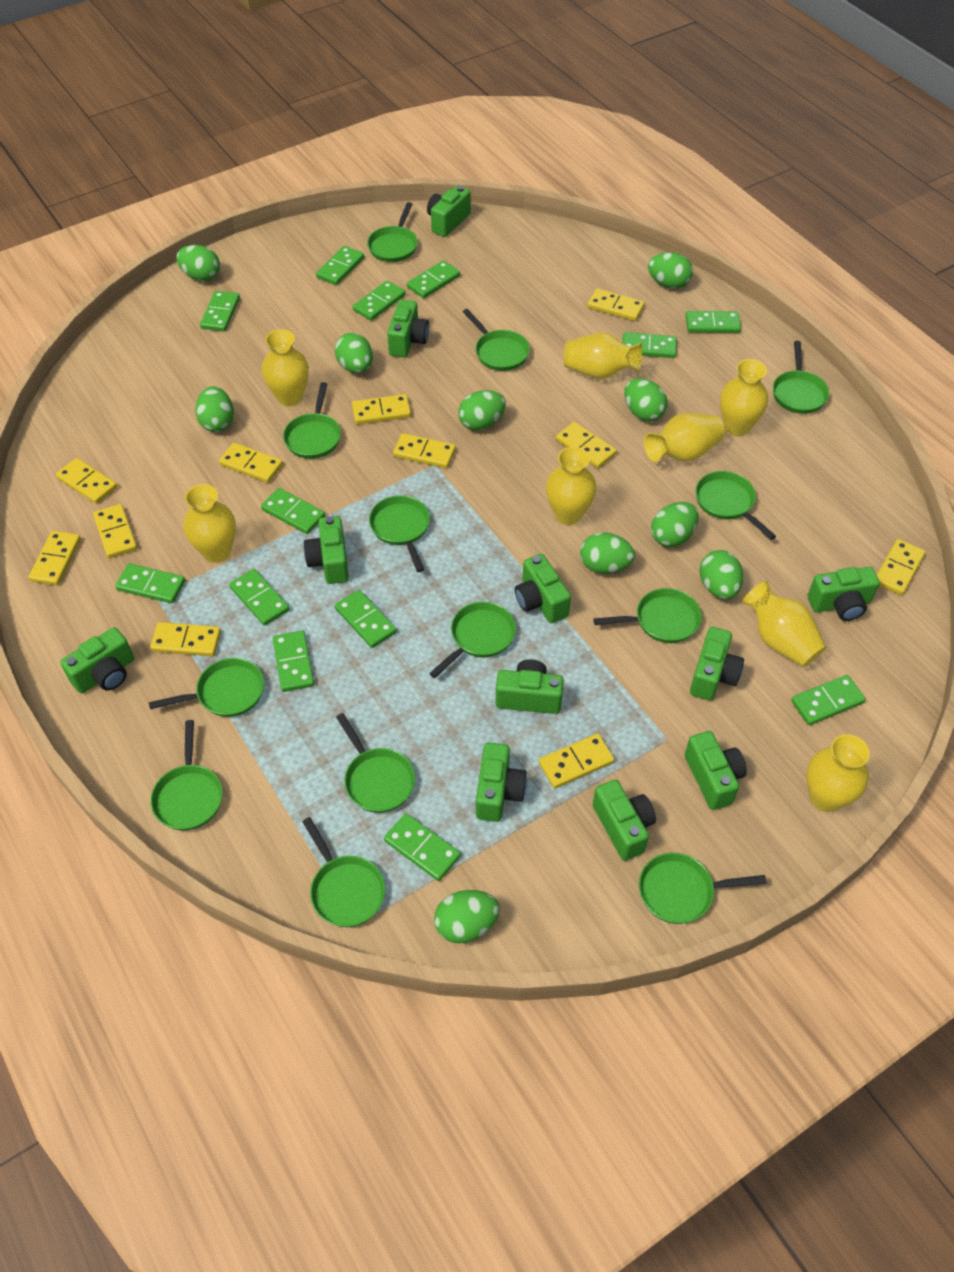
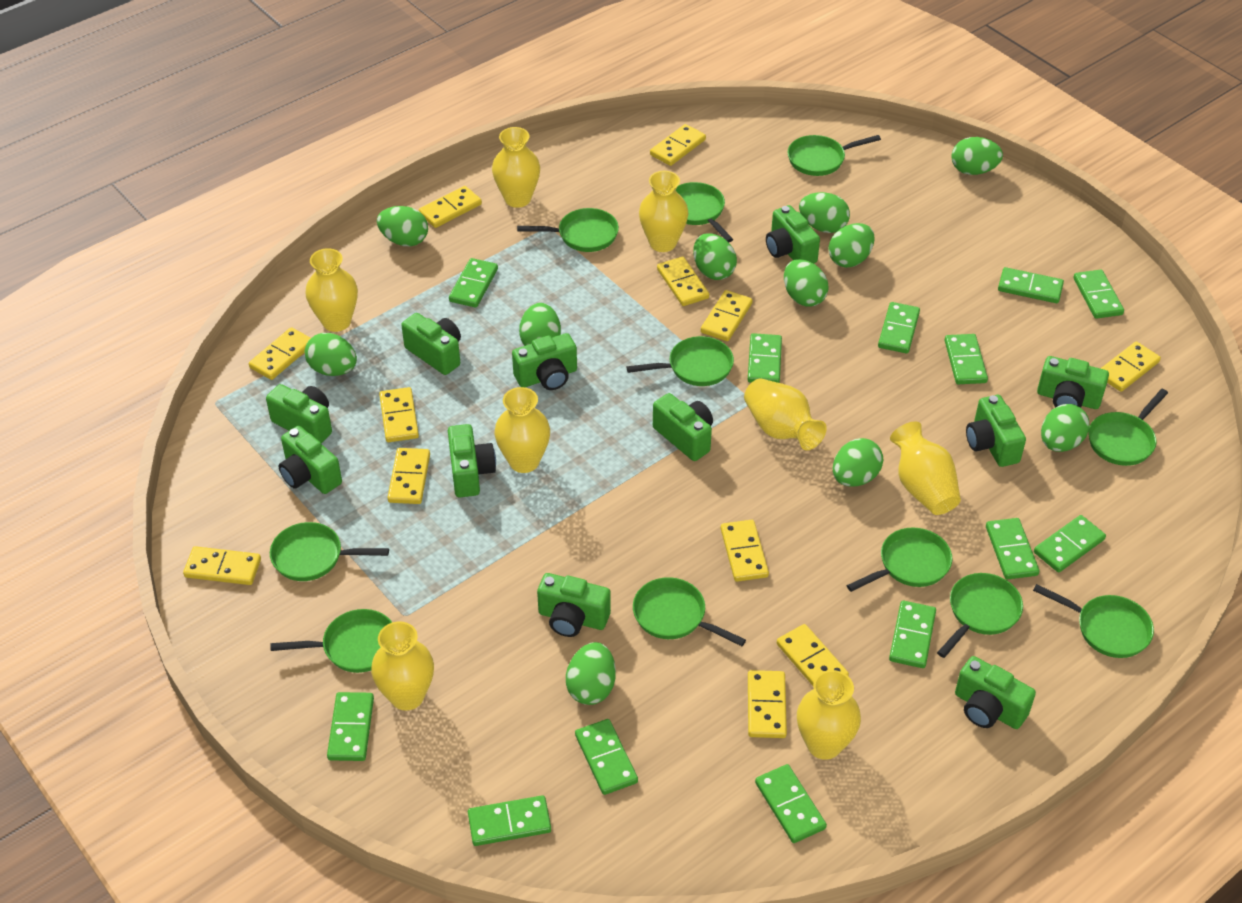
green egg: [176,245,220,281] [195,386,234,432] [335,333,373,373] [434,890,500,943] [458,390,506,431] [580,532,635,574] [624,378,668,422] [648,252,693,289] [651,502,699,547] [700,550,743,599] = 10 -> [305,333,357,376] [377,206,428,246] [519,303,561,346] [566,642,616,705] [693,233,737,280] [784,259,829,307] [799,192,850,233] [829,223,875,268] [833,438,883,487] [951,137,1003,175] [1041,404,1089,452] = 11
green pan: [149,658,264,717] [150,720,223,830] [283,382,341,459] [302,817,386,927] [336,713,415,813] [367,202,418,262] [369,495,430,572] [429,602,516,678] [463,309,530,371] [593,588,702,643] [639,853,766,924] [695,471,776,540] [773,341,829,414] = 13 -> [270,522,389,581] [270,609,392,673] [517,208,619,252] [627,336,734,386] [633,577,746,646] [676,182,733,242] [788,135,881,176] [846,528,952,592] [937,573,1023,658] [1033,584,1154,658] [1088,389,1168,466] = 11
yellow domino: [29,531,81,585] [56,458,117,504] [93,504,137,558] [150,622,221,656] [219,443,283,483] [352,394,411,424] [393,433,456,468] [539,733,615,788] [556,422,617,468] [588,288,645,321] [877,539,925,595] = 11 -> [183,546,261,585] [249,327,311,380] [379,387,419,442] [387,448,430,504] [419,186,482,228] [650,124,706,166] [657,257,709,306] [701,290,753,341] [721,520,769,582] [748,670,787,738] [777,624,849,686] [1100,341,1161,392] = 12

